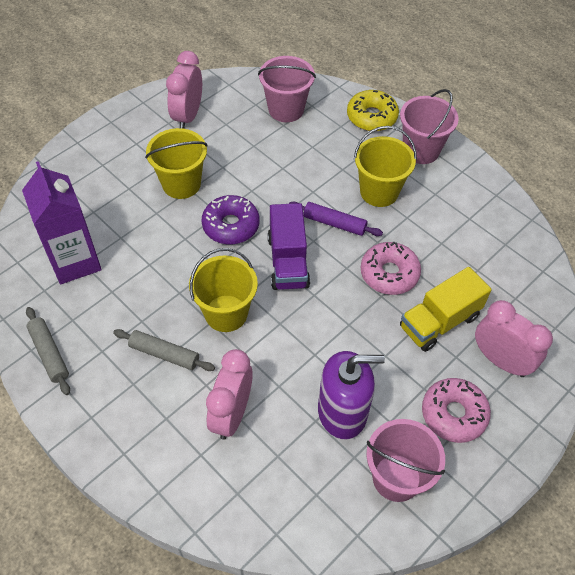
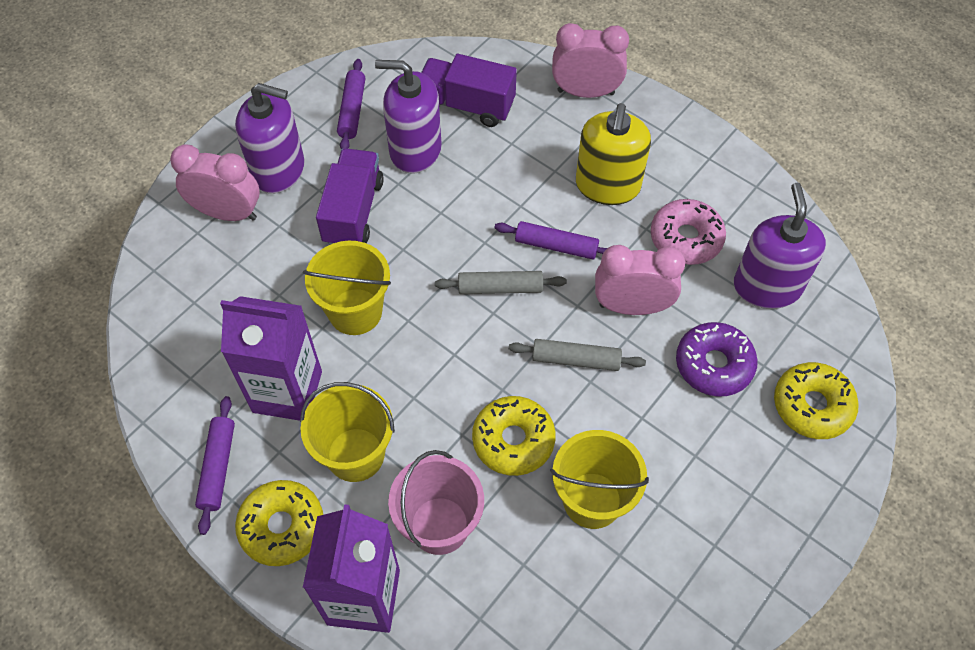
pink bucket: [258,56,316,122] [366,419,445,502] [400,89,459,164] = 3 -> [388,450,484,555] = 1
pink donut: [360,242,421,295] [422,378,491,443] = 2 -> [651,199,726,265] = 1
purple carton: [22,161,101,284] = 1 -> [220,296,322,421] [303,504,400,633] = 2
purple rolling pin: [289,202,383,236] = 1 -> [195,396,235,535] [337,59,365,149] [494,221,607,260] = 3
purple soap dispenser: [318,351,385,439] = 1 -> [235,83,304,194] [375,60,442,174] [734,183,826,309] = 3
purple truck: [268,203,310,290] = 1 -> [316,148,384,245] [421,54,517,127] = 2
yellow donut: [347,90,399,131] = 1 -> [235,480,323,566] [472,396,556,476] [774,362,859,439] = 3
yellow soap dispenser: none = 0 -> [576,103,651,205] = 1
yellow truck: [400,267,492,352] = 1 -> none = 0

